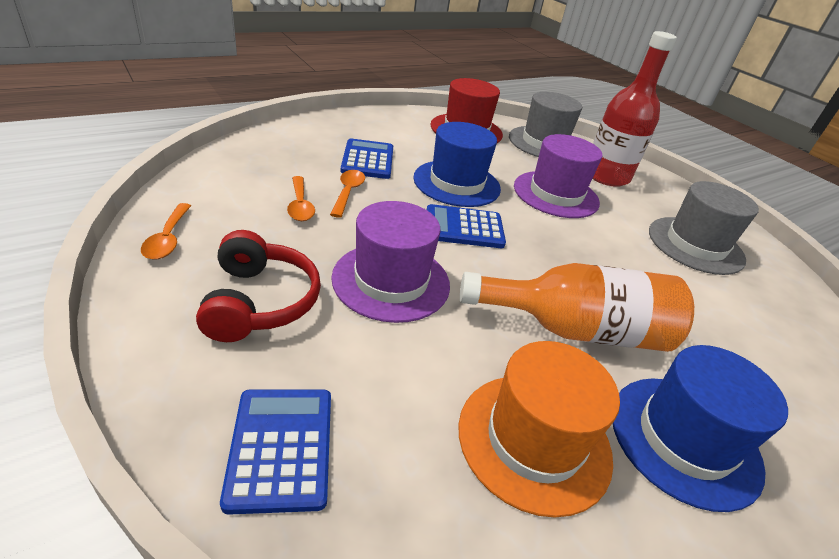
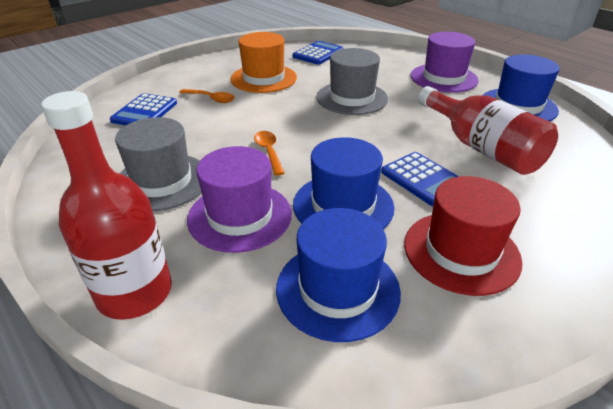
blue hat: [413,122,501,207] [613,345,788,512] = 2 -> [276,208,401,342] [293,137,394,229] [483,54,560,121] = 3
orange bottle: [460,263,694,352] = 1 -> none = 0
orange spoon: [141,203,191,260] [287,176,315,221] [330,170,365,218] = 3 -> [179,89,235,103] [254,131,285,176] = 2
red bottle: [593,31,677,187] = 1 -> [41,91,172,320] [418,86,558,175] = 2
red headphones: [196,230,321,342] = 1 -> none = 0

